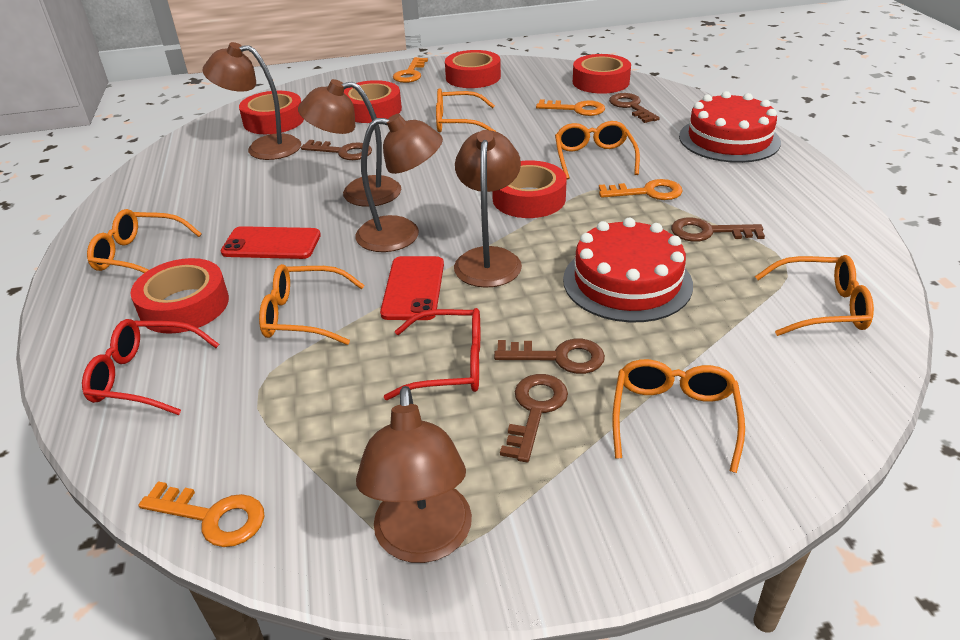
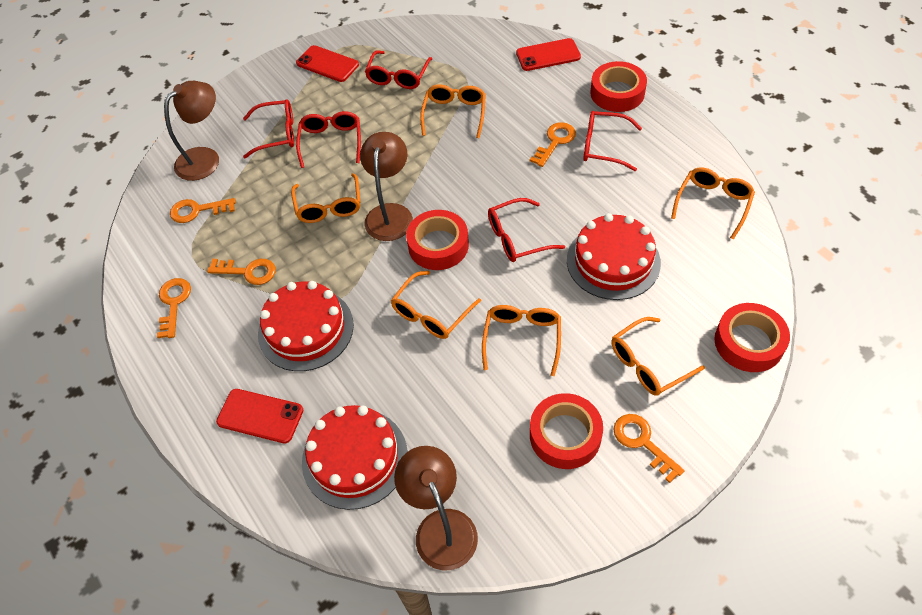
brown key: [301,140,372,160] [494,339,605,374] [500,374,568,462] [609,93,660,123] [671,217,765,242] = 5 -> none = 0
brown lamp: [202,42,301,160] [298,79,401,207] [355,114,443,252] [356,386,472,563] [454,130,522,288] = 5 -> [164,81,219,181] [360,132,413,241] [394,446,478,571] = 3
orange key: [138,481,265,547] [393,57,428,83] [536,99,605,116] [599,179,683,200] = 4 -> [157,278,191,338] [170,198,236,223] [207,259,276,285] [530,122,576,167] [613,414,685,483] = 5
red cake: [563,218,693,322] [679,91,781,163] = 2 -> [258,281,354,371] [302,405,408,510] [567,213,661,300] = 3
red glasses: [82,319,219,415] [384,308,480,400] = 2 -> [243,99,294,158] [296,111,361,168] [365,51,432,89] [488,198,565,262] [583,111,642,171] = 5
red phone: [221,226,321,259] [380,256,444,320] = 2 -> [216,389,303,443] [296,45,359,82] [516,38,581,71] = 3
red tape: [130,258,229,334] [239,91,304,134] [344,80,402,123] [445,50,501,88] [492,160,567,218] [573,54,631,94] = 6 -> [406,210,469,270] [530,393,603,469] [590,61,647,112] [714,303,790,372] = 4

